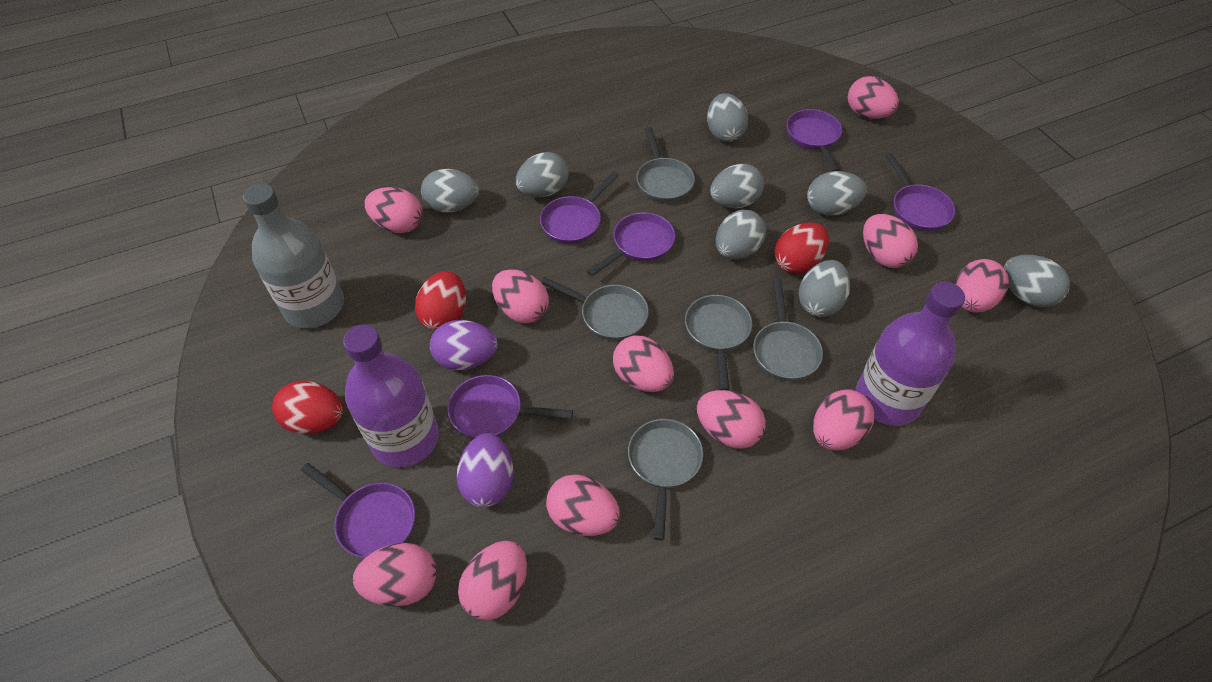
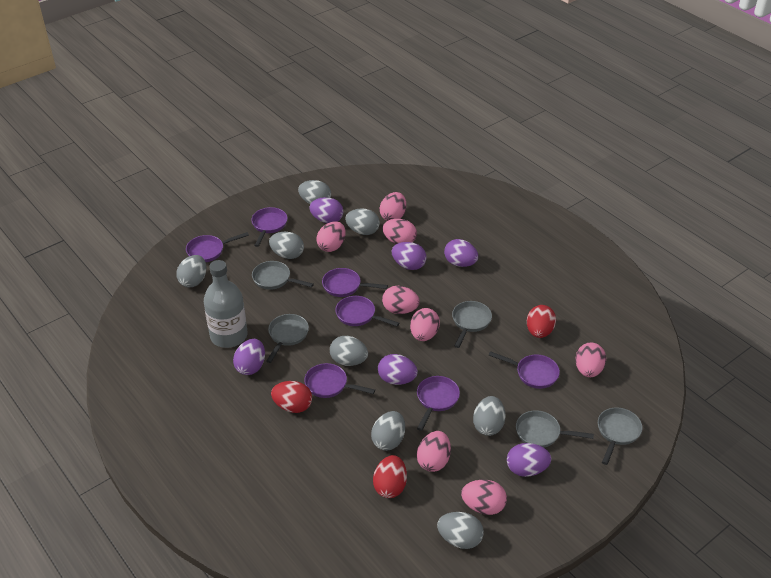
pink egg: [353,543,437,607] [365,187,423,233] [458,541,527,621] [492,269,549,324] [546,474,620,536] [613,335,674,392] [697,390,766,449] [813,389,874,451] [848,76,899,119] [863,214,918,268] [955,259,1009,313] = 11 -> [316,221,346,252] [380,192,406,221] [382,219,417,244] [382,286,420,314] [410,308,440,341] [417,431,451,472] [461,480,507,515] [575,342,606,377] = 8
purple bottle: [343,324,439,467] [856,282,965,426] = 2 -> none = 0
purple egg: [430,320,497,370] [456,433,514,508] = 2 -> [233,339,265,375] [309,197,343,223] [378,354,418,385] [391,242,427,270] [444,239,478,267] [507,443,551,477] = 6
purple pan: [301,463,415,558] [448,375,573,439] [540,172,619,244] [587,212,675,276] [787,109,842,172] [885,153,955,232] = 6 -> [186,232,249,262] [251,207,287,247] [304,363,375,398] [322,268,388,297] [335,296,399,326] [417,376,460,431] [489,351,560,389] = 7

